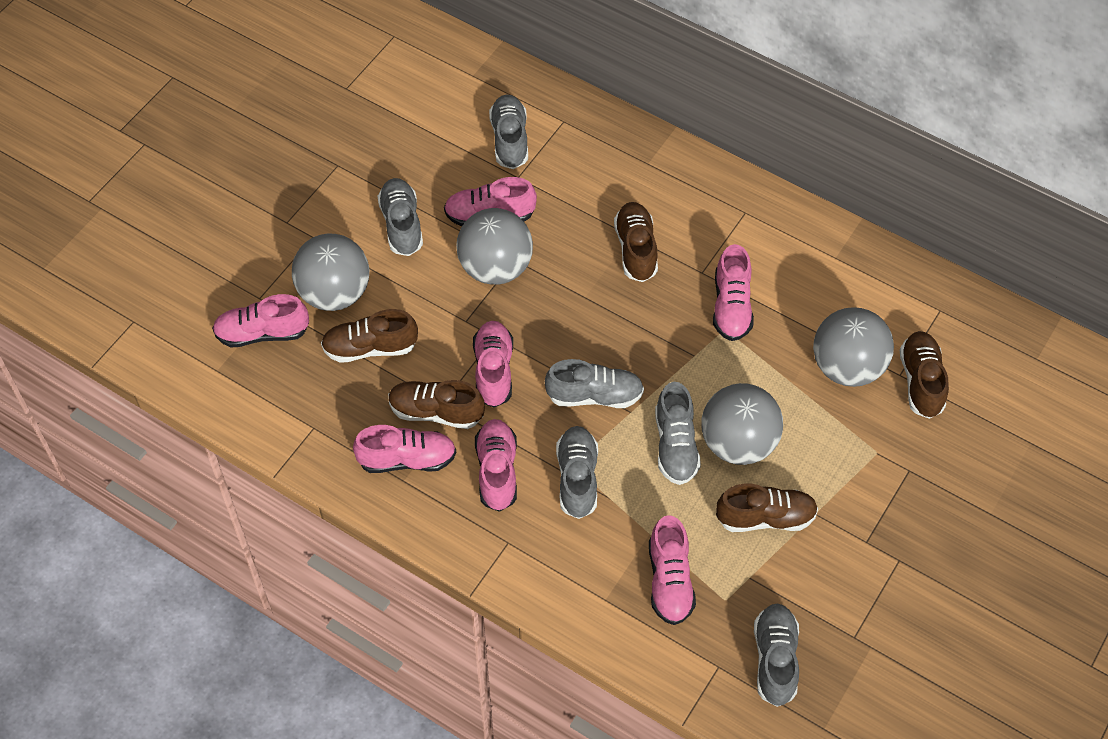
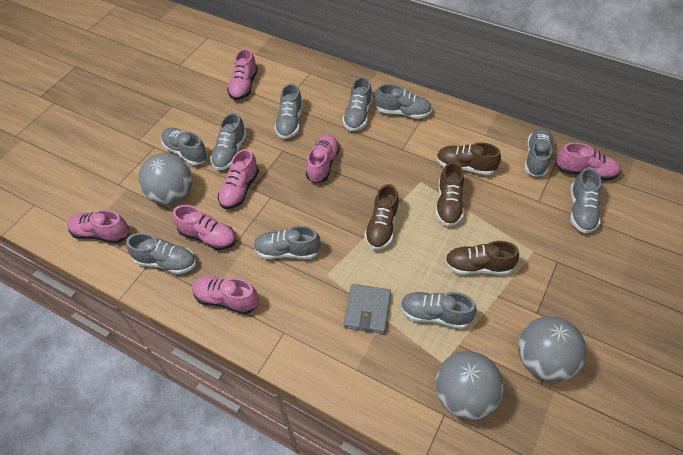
brown shoe: [321,309,418,363] [388,380,485,429] [614,202,658,282] [716,483,818,532] [900,331,949,419] = 5 -> [364,184,399,250] [436,143,501,175] [436,162,464,227] [445,241,519,275] = 4
grey ball: [292,234,370,311] [456,208,533,285] [702,383,783,465] [813,307,894,387] = 4 -> [138,153,193,205] [435,351,503,420] [518,316,587,382] = 3
grey shoe: [378,178,423,256] [489,95,528,169] [545,359,644,408] [556,426,598,519] [655,382,701,485] [754,604,799,707] = 6 -> [126,233,196,274] [161,128,208,165] [210,113,247,170] [253,226,321,259] [274,83,303,139] [343,77,372,131] [375,84,432,119] [401,292,477,329] [524,128,555,177] [570,168,601,233] = 10
grey wallet: none = 0 -> [343,284,391,334] = 1

